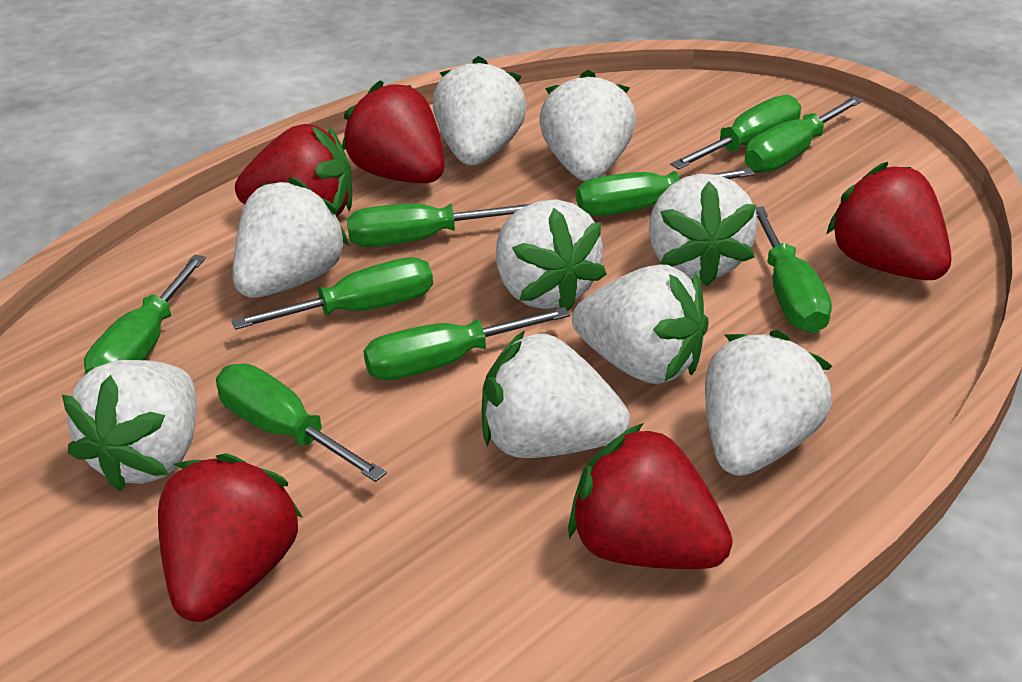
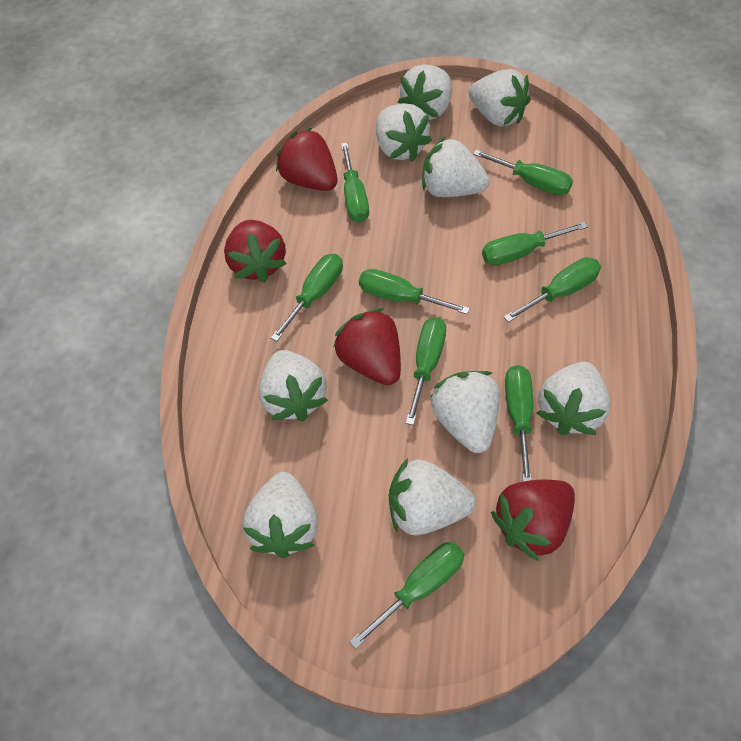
red strawberry: [158,453,303,622] [235,124,352,217] [342,80,444,183] [568,423,733,569] [826,162,951,280] = 5 -> [224,220,287,283] [276,128,338,191] [333,308,401,385] [491,480,575,561] = 4

